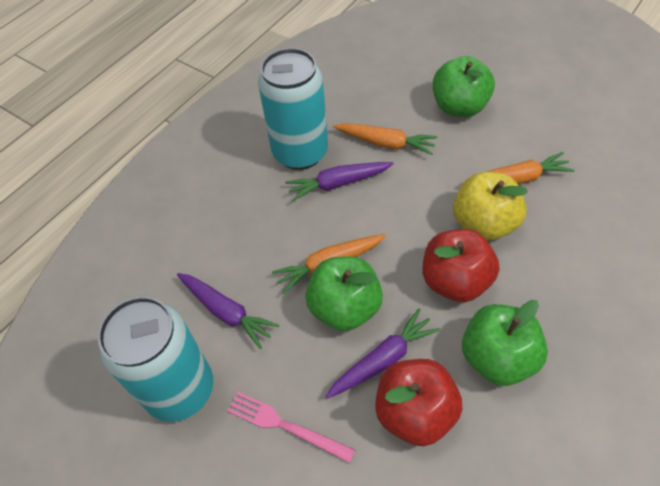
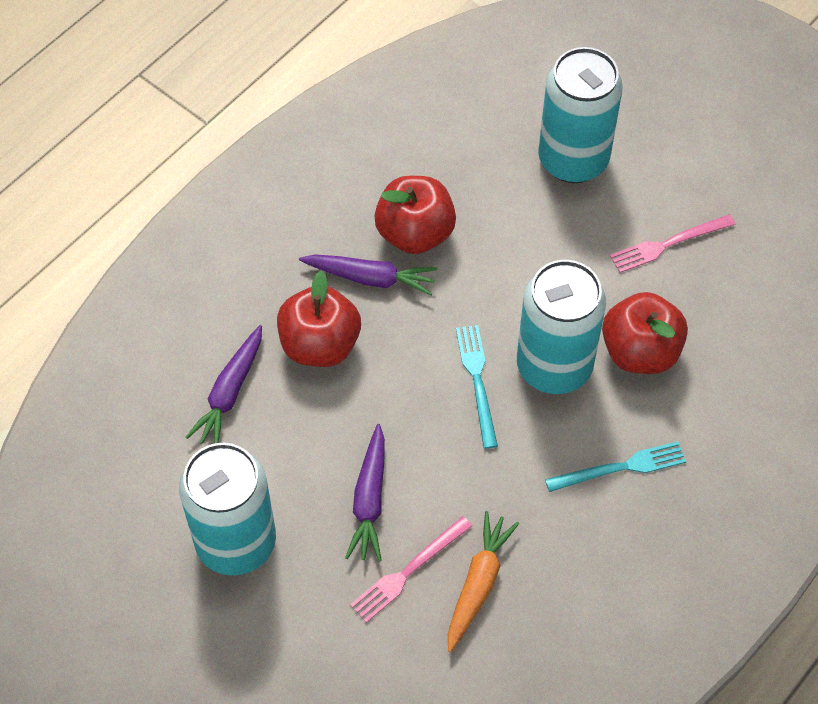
green apple: [305,256,383,331] [433,56,495,117] [462,300,548,386] = 3 -> none = 0
orange carrot: [272,234,386,294] [333,123,437,155] [462,152,575,185] = 3 -> [448,511,519,652] = 1
pink fork: [227,392,355,463] = 1 -> [350,516,472,623] [610,214,736,273] = 2
red apple: [375,359,463,446] [423,229,499,302] = 2 -> [277,271,361,367] [374,176,456,254] [602,292,688,374] = 3
turquoise can: [98,296,213,422] [258,48,328,170] = 2 -> [179,443,276,576] [517,260,606,394] [538,47,623,183] = 3
turquoise fork: none = 0 -> [456,325,498,449] [545,441,686,492] = 2
yellow apple: [453,172,528,241] = 1 -> none = 0

